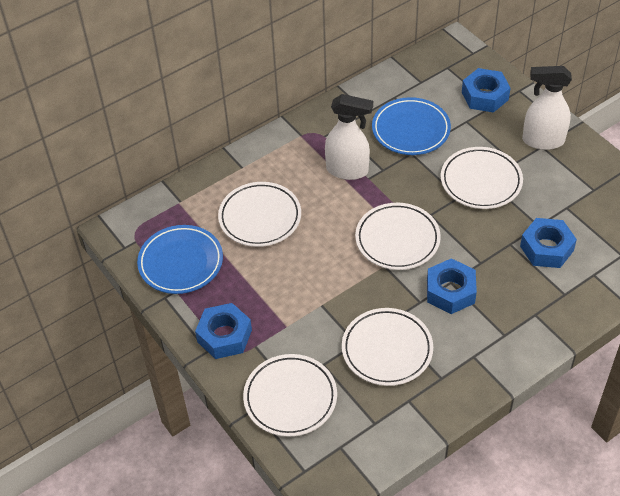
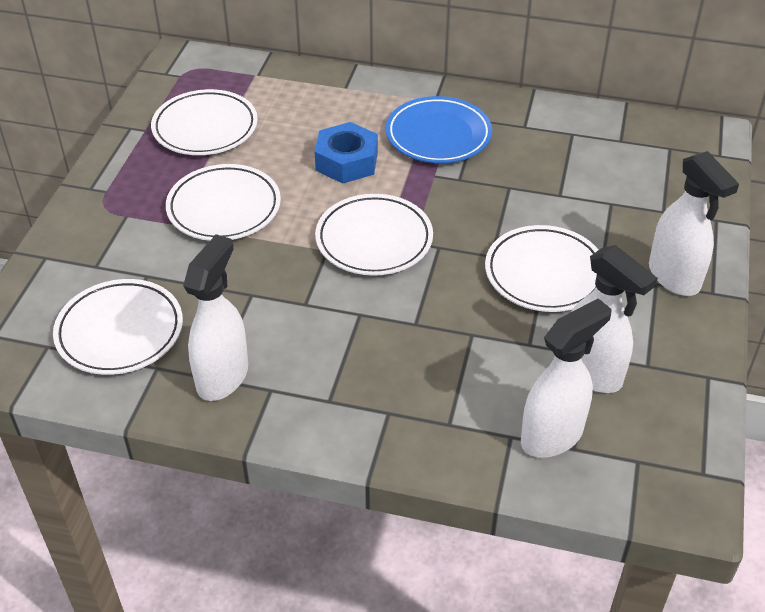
blue nut: [195,303,252,359] [427,258,477,314] [462,68,510,113] [520,218,577,268] = 4 -> [315,122,378,184] = 1
blue plate: [137,225,223,294] [372,97,451,155] = 2 -> [386,96,492,163] = 1
white spray bottle: [325,94,373,180] [522,66,572,150] = 2 -> [183,234,248,401] [521,298,612,458] [571,245,657,393] [649,151,739,296] = 4

